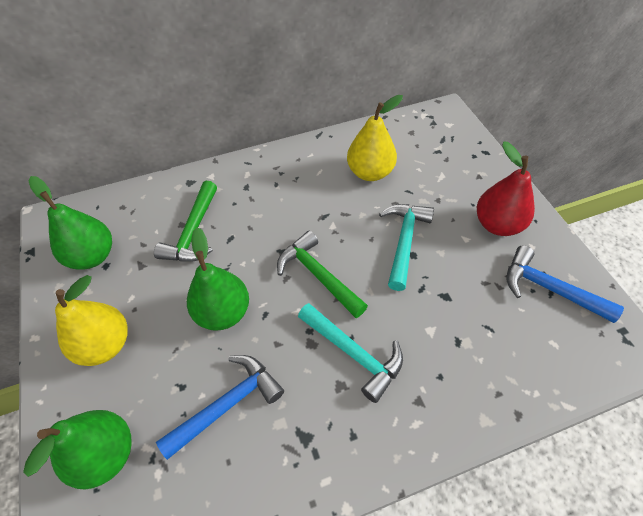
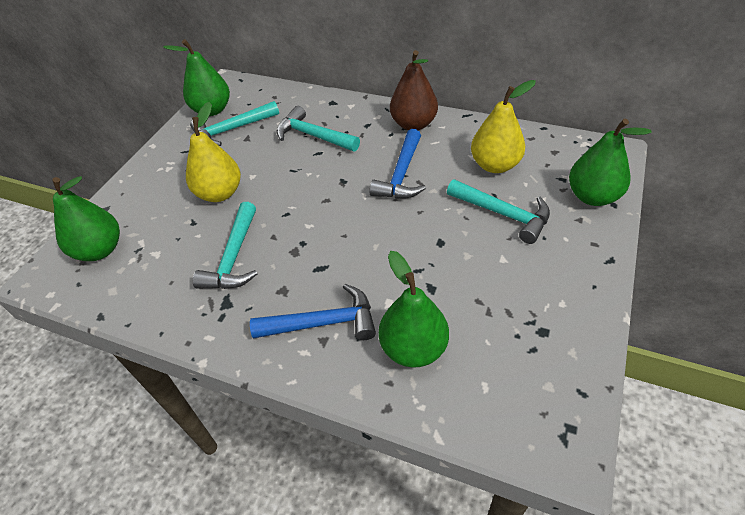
brown pear: none = 0 -> [390,50,438,130] = 1
green hammer: [154,181,217,262] [277,231,368,318] = 2 -> none = 0
green pear: [23,410,131,489] [28,176,112,270] [187,227,249,331] = 3 -> [52,176,120,261] [163,39,230,116] [379,251,449,368] [569,119,652,206] = 4
red pear: [477,141,535,236] = 1 -> none = 0
turquoise hammer: [298,303,403,403] [379,204,434,291] = 2 -> [190,101,279,146] [193,202,258,289] [277,106,360,151] [447,179,550,244] = 4

